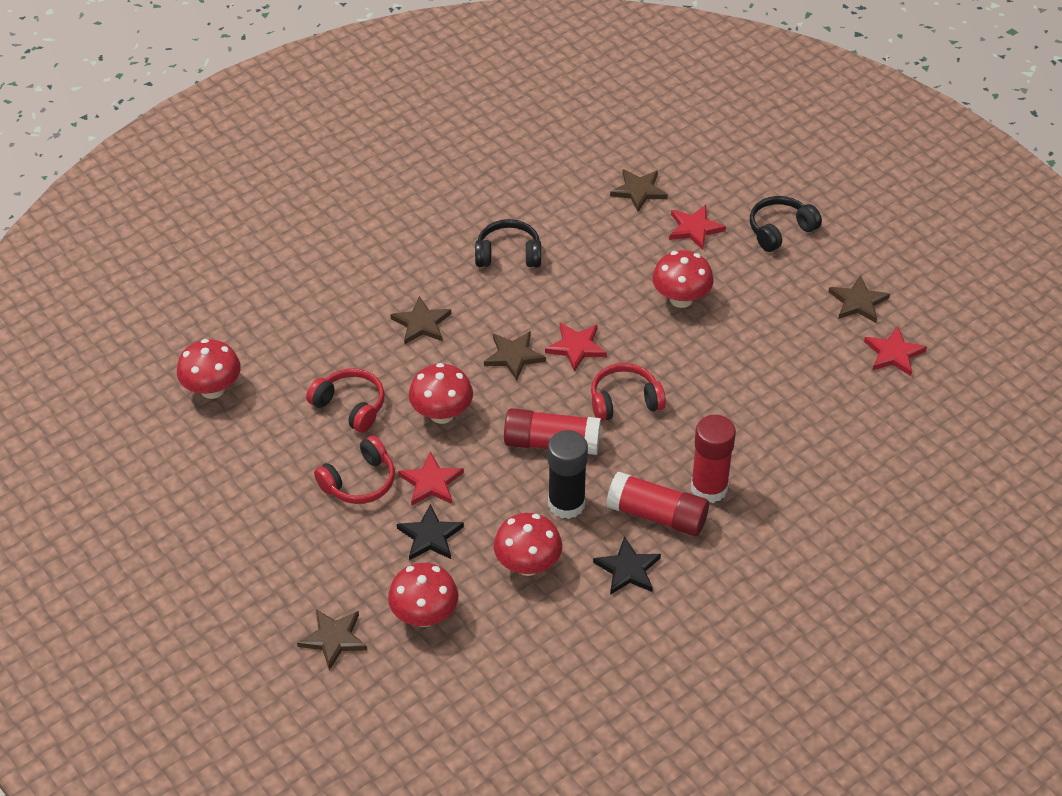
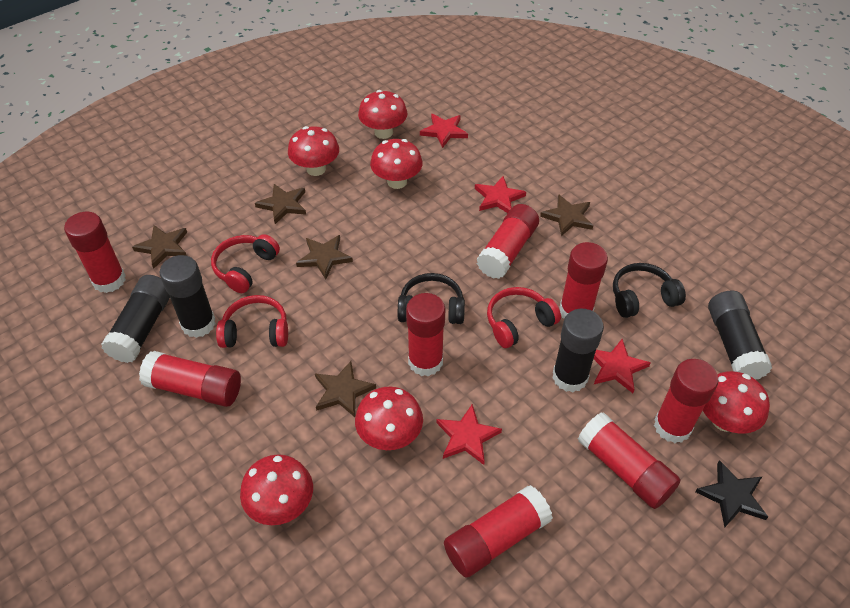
black glue stick: [548,430,588,519] = 1 -> [101,275,170,363] [160,255,216,338] [553,309,604,392] [708,291,772,380] = 4
black star: [397,504,464,560] [593,536,661,595] = 2 -> [695,460,768,528] = 1
red glue stick: [504,408,601,455] [606,472,709,536] [691,415,736,503] = 3 -> [64,212,126,293] [139,351,241,407] [406,293,445,376] [444,485,553,578] [477,204,539,279] [559,242,608,319] [578,412,681,509] [654,359,718,443] = 8
red mushroom: [177,339,241,399] [388,563,458,627] [409,363,473,424] [493,513,562,576] [652,250,713,308] = 5 -> [240,454,313,525] [288,126,339,176] [355,387,423,450] [358,90,408,139] [370,139,423,189] [703,371,770,434] = 6

